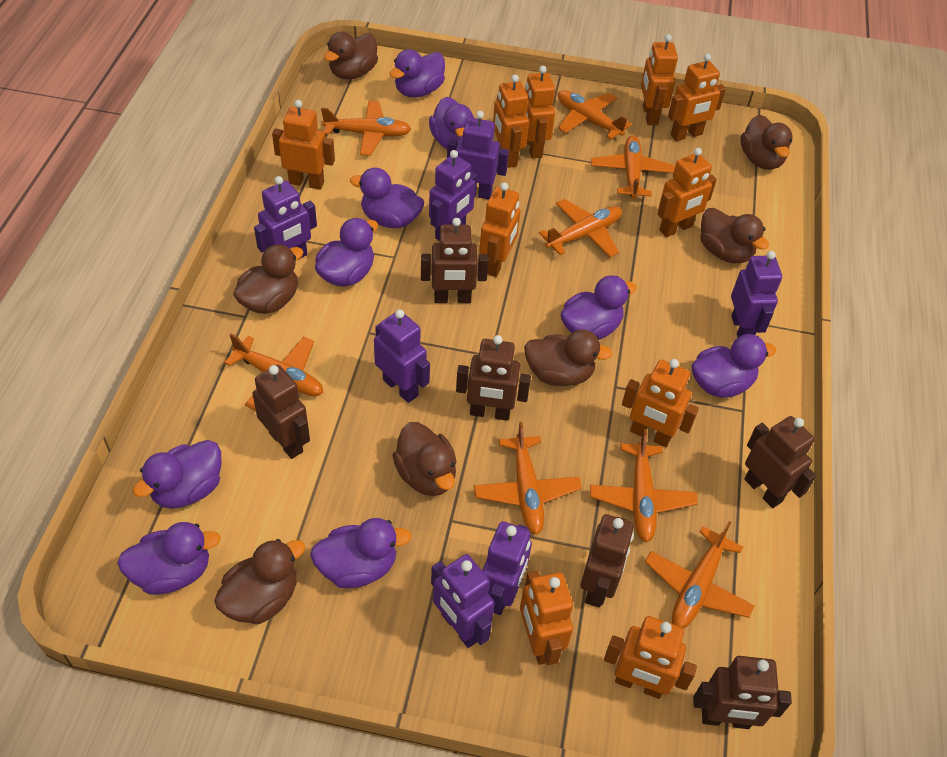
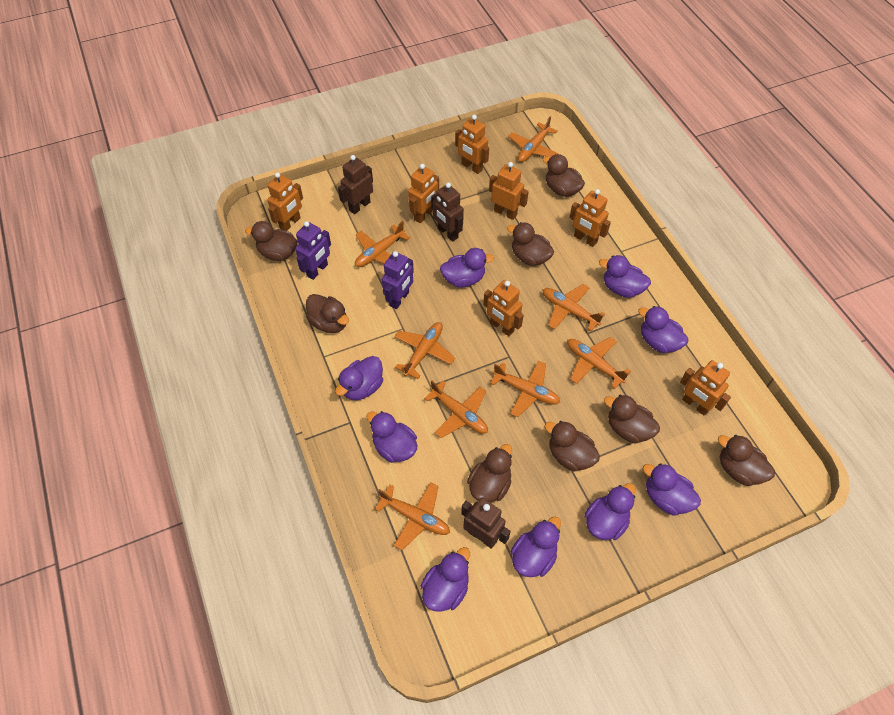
brown duck: [214,539,305,624] [233,244,303,314] [324,32,378,80] [392,422,457,496] [524,330,613,386] [701,208,769,263] [740,115,793,170] = 7 -> [245,221,298,261] [306,294,349,333] [467,444,512,502] [507,222,554,266] [542,154,585,197] [544,421,600,471] [604,395,660,444] [718,435,775,486] = 8
brown robot: [253,365,310,459] [421,218,489,303] [456,335,531,421] [580,514,634,608] [693,656,792,729] [744,416,816,508] = 6 -> [338,155,373,214] [431,183,464,242] [461,498,511,549] = 3
orange robot: [272,100,335,190] [479,182,521,277] [493,75,529,168] [520,571,573,665] [525,66,555,159] [604,616,697,699] [622,359,699,447] [641,34,678,125] [658,148,717,237] [668,54,726,141] = 10 -> [267,172,303,231] [408,164,439,223] [455,115,489,174] [483,280,524,336] [489,162,529,220] [569,189,611,247] [680,360,731,415] = 7
purple robot: [254,176,317,259] [374,309,430,403] [429,150,477,241] [431,554,495,648] [447,111,509,200] [482,521,532,615] [731,251,782,337] = 7 -> [295,221,331,280] [382,251,414,309] = 2

